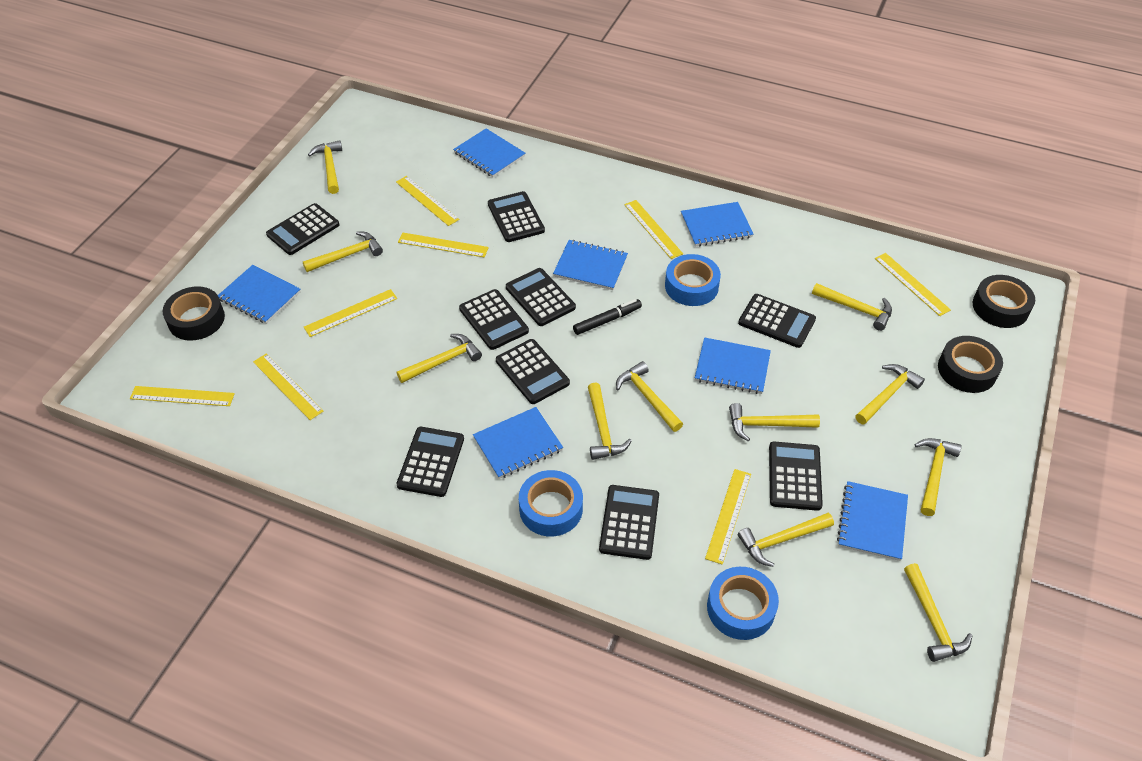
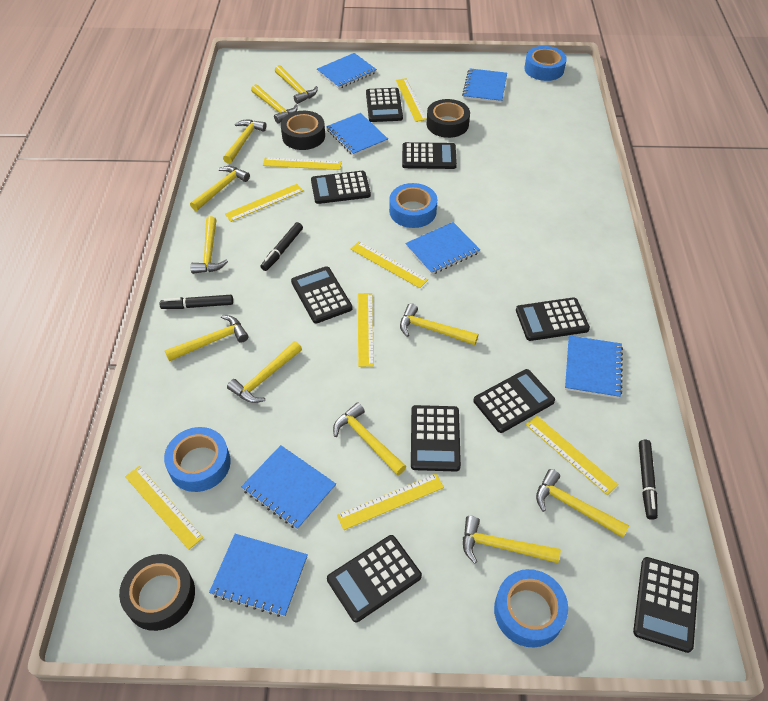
black marker: [573,299,642,335] = 1 -> [160,295,233,309] [261,222,303,271] [639,440,658,520] = 3
blue tape: [519,470,583,536] [665,254,721,306] [707,567,779,640] = 3 -> [164,427,231,492] [389,183,437,228] [494,569,568,647] [524,46,567,81] = 4

